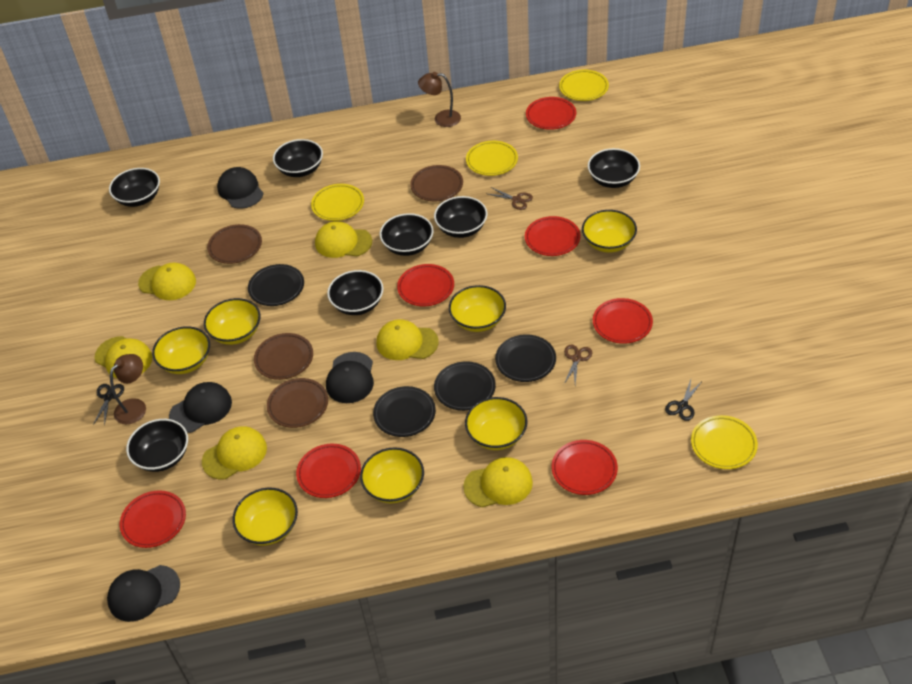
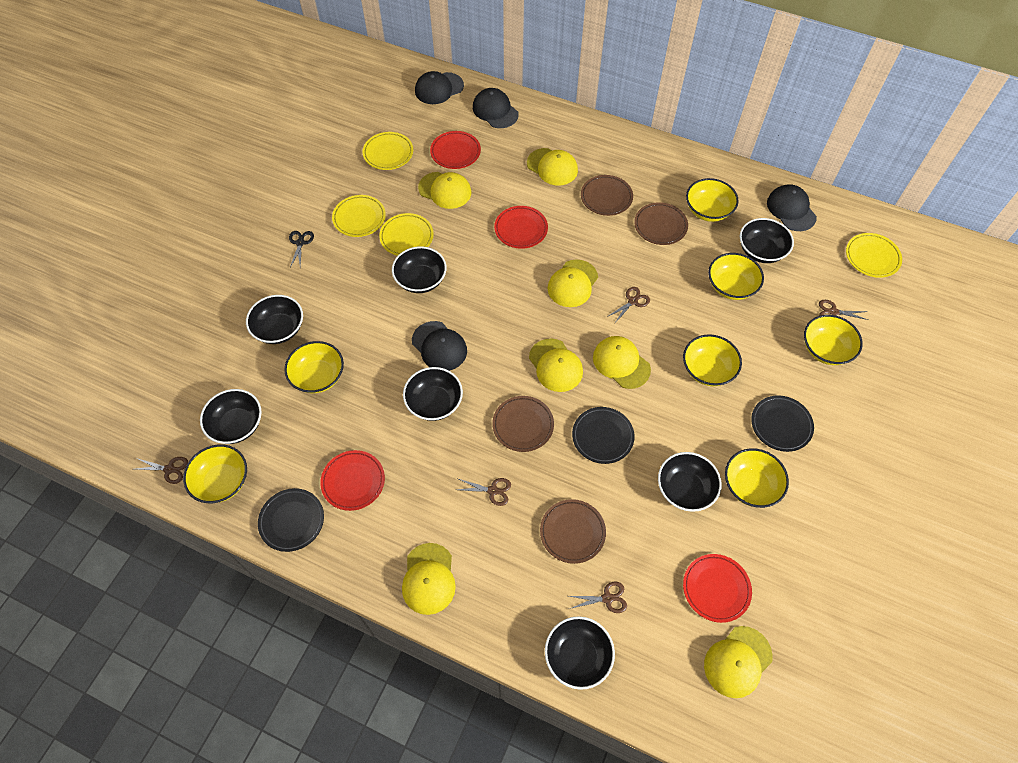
black plate: [248,264,304,306] [373,386,436,437] [434,361,496,411] [495,334,556,382] = 4 -> [258,488,324,552] [572,407,634,464] [751,396,814,452] = 3
black scissors: [93,384,124,426] [665,380,702,421] = 2 -> [289,231,314,267] = 1
brown lamp: [110,354,146,424] [418,72,461,127] = 2 -> none = 0
brown scissors: [488,187,533,210] [564,345,592,384] = 2 -> [136,457,188,484] [457,478,511,506] [569,582,627,613] [607,287,650,323] [819,300,868,320] = 5
red plate: [120,490,186,548] [296,444,361,498] [397,264,454,306] [525,216,581,256] [526,97,576,130] [552,440,618,495] [593,298,653,344] = 7 -> [320,450,385,511] [430,131,481,169] [494,206,548,249] [683,554,752,623] = 4
yellow cap: [94,336,152,378] [138,263,196,300] [202,426,267,480] [315,221,372,258] [376,319,439,360] [463,457,533,507] = 6 -> [402,543,456,615] [418,172,471,209] [527,148,578,185] [529,339,583,392] [547,259,598,307] [593,336,651,389] [704,626,773,698] = 7

